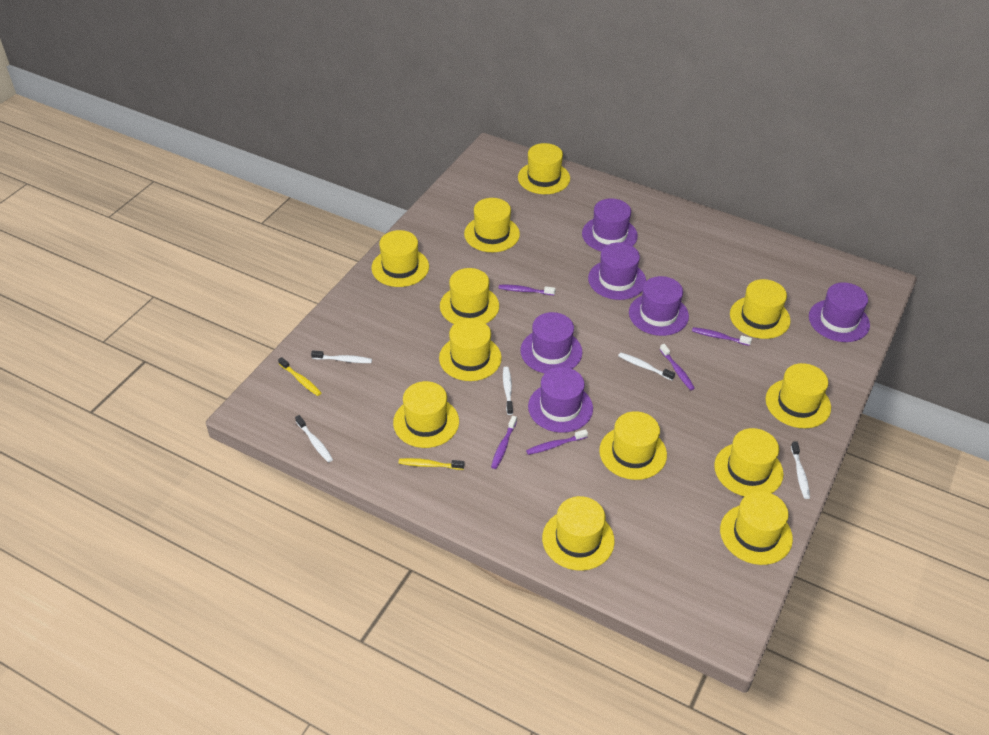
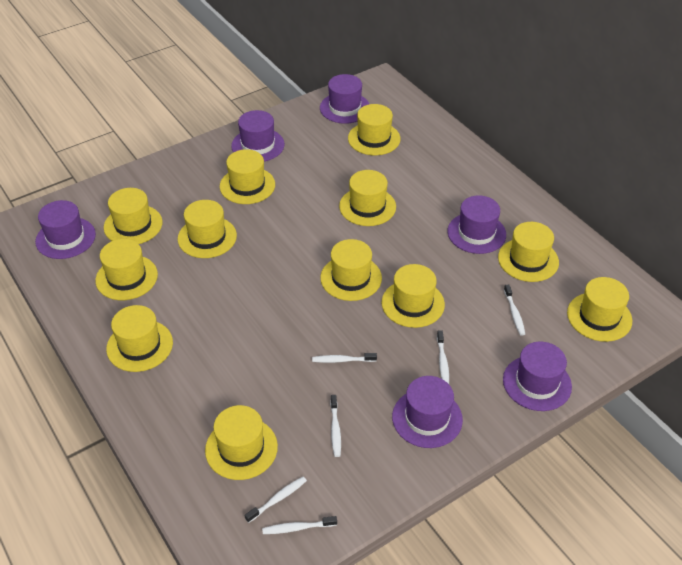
purple toothbrush: [491,416,517,469] [499,285,555,295] [526,429,588,455] [660,344,695,390] [692,327,752,346] = 5 -> none = 0
white toothbrush: [295,415,333,463] [311,350,372,363] [503,367,513,415] [618,352,675,380] [791,442,810,499] = 5 -> [245,477,307,523] [262,516,337,534] [312,353,377,363] [330,395,341,457] [437,330,449,384] [504,285,525,336] = 6
yellow toothbrush: [278,357,321,396] [398,458,464,470] = 2 -> none = 0

